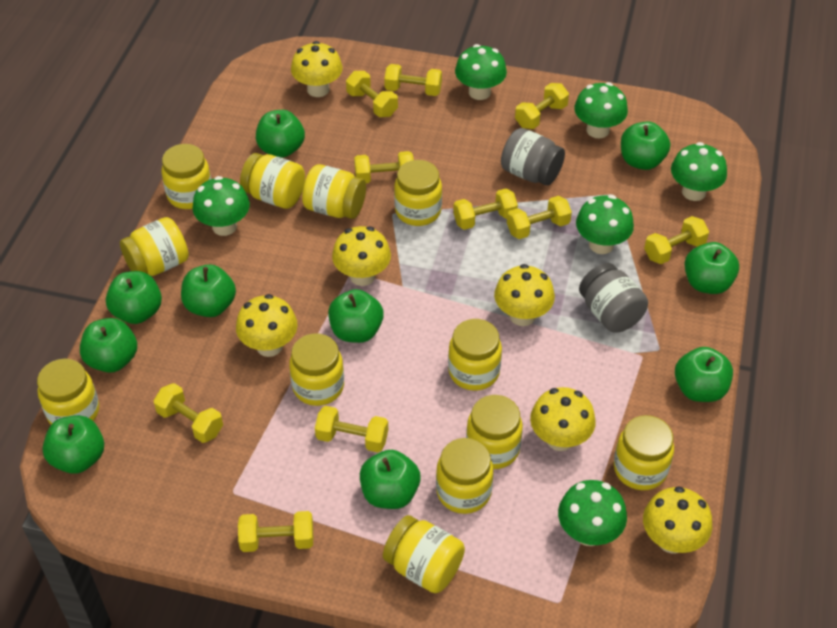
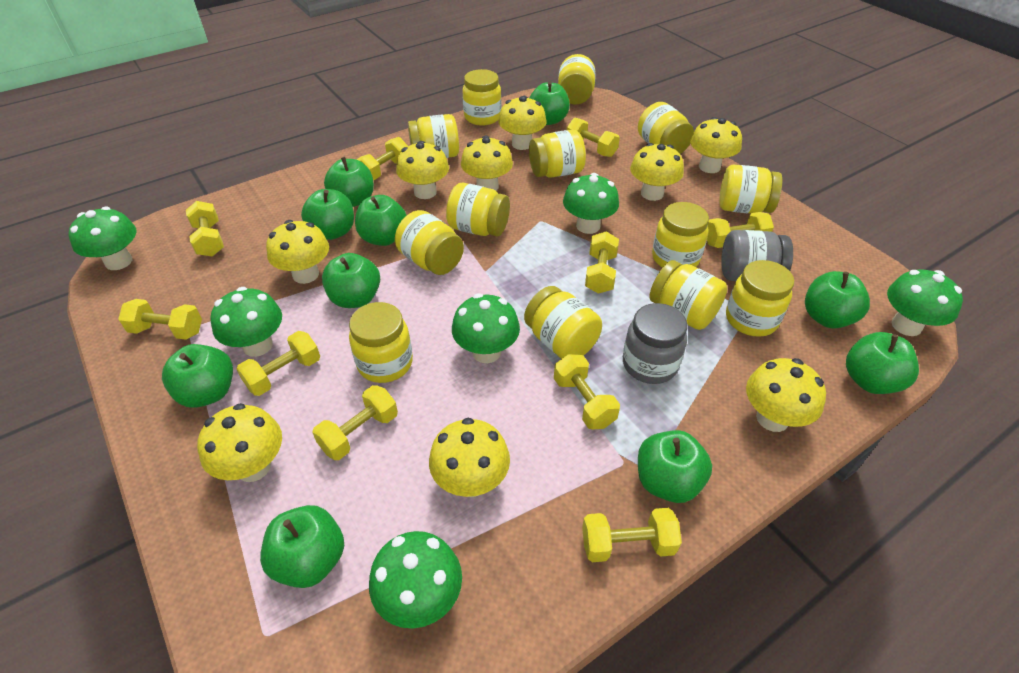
yellow jar: [37,359,99,425] [120,217,189,276] [161,144,211,209] [240,153,305,209] [289,333,344,406] [302,164,366,219] [383,515,465,593] [394,160,442,226] [436,438,494,514] [448,319,502,391] [466,395,523,469] [614,415,674,490] = 12 -> [349,302,413,383] [395,210,464,275] [408,114,459,158] [446,183,510,237] [463,69,501,125] [524,286,602,359] [529,130,586,178] [558,54,596,104] [638,102,694,154] [649,260,727,330] [652,202,709,268] [720,165,782,214] [726,260,794,337] = 13
yellow mushroom: [236,294,298,357] [291,41,343,97] [332,226,391,286] [494,264,555,326] [530,387,596,451] [643,487,712,554] = 6 -> [197,403,282,482] [266,220,329,284] [396,141,449,199] [429,418,510,497] [461,136,513,191] [499,96,547,150] [630,143,684,201] [690,117,742,173] [746,358,826,432] = 9

